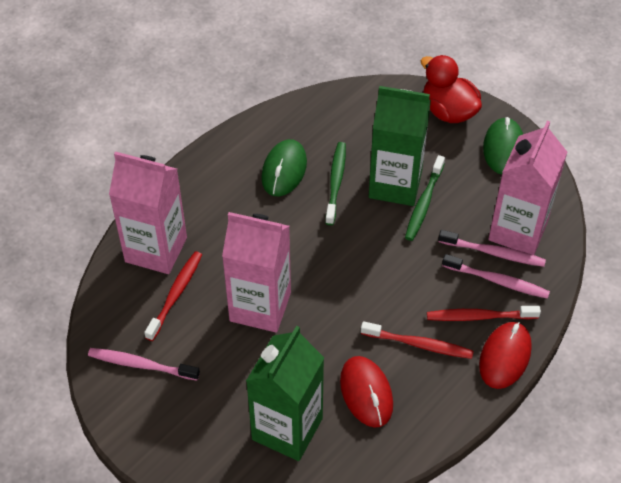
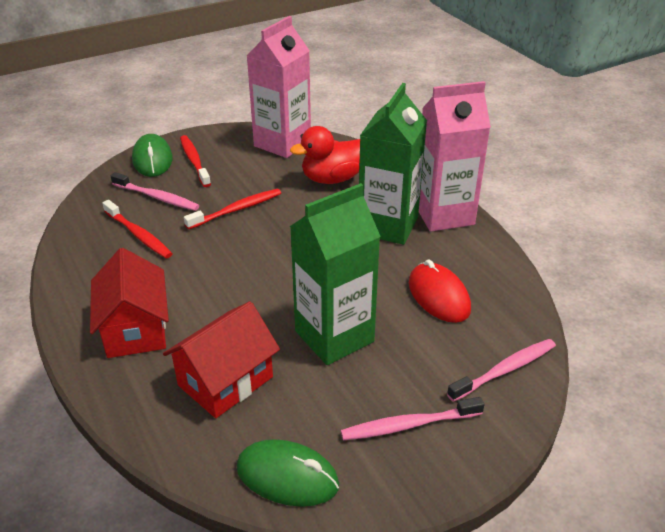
green toothbrush: [325,142,346,225] [405,155,445,241] = 2 -> none = 0
pink carton: [109,151,187,274] [222,212,291,333] [488,121,567,255] = 3 -> [247,16,311,158] [419,81,491,232] = 2
red house: none = 0 -> [90,248,169,358] [163,301,280,418] = 2
red mouse: [340,356,393,428] [479,322,532,389] = 2 -> [409,260,471,323] = 1

